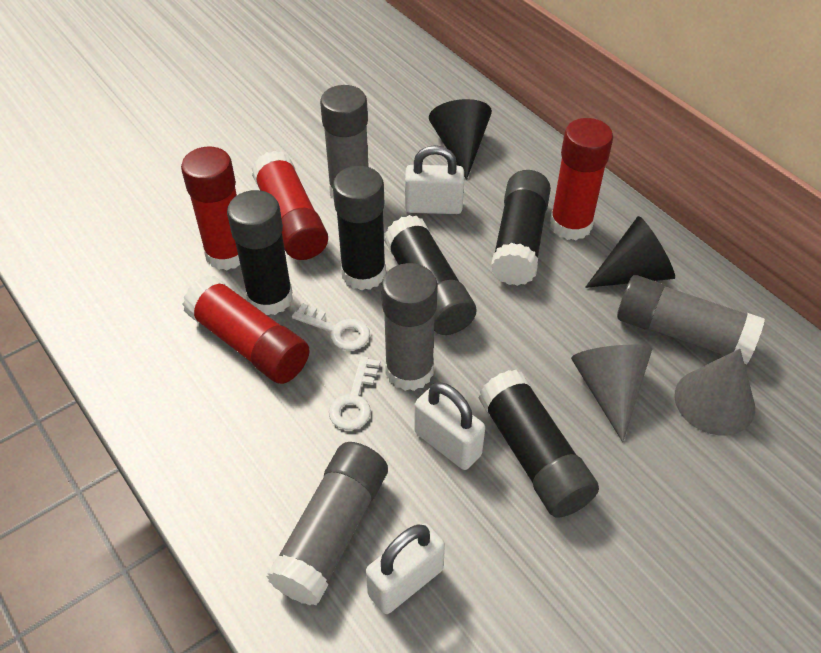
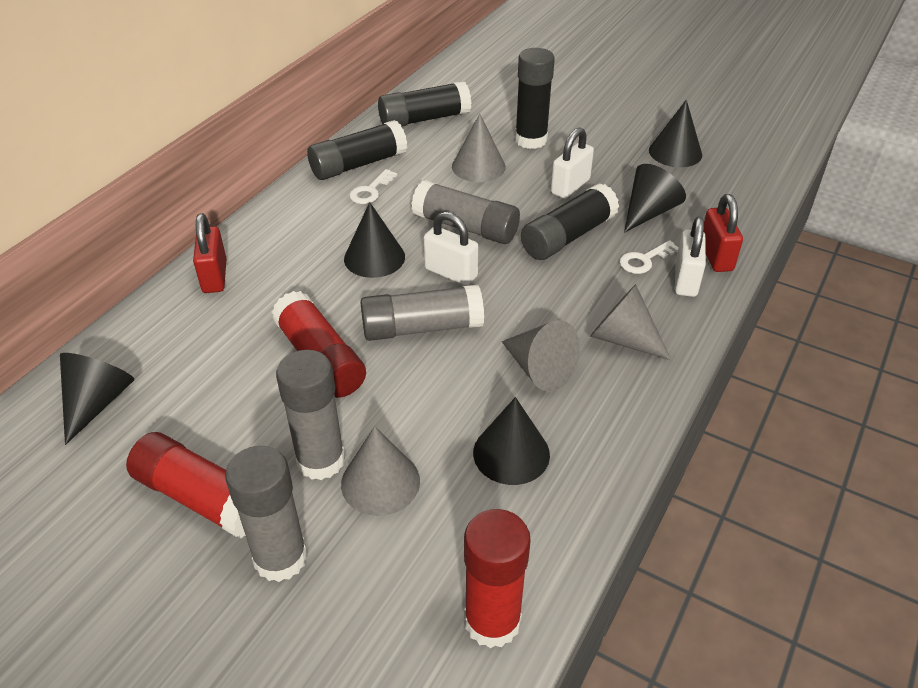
black cone: [429,99,492,180] [585,216,675,288] = 2 -> [60,353,134,445] [344,202,405,278] [473,397,550,485] [624,164,686,233] [649,100,702,167] = 5
black glue stick: [227,190,293,315] [333,166,386,291] [384,215,476,335] [478,370,599,518] [491,170,551,286] = 5 -> [307,120,407,180] [378,81,472,127] [515,48,555,149] [521,183,619,260] = 4
grey cone: [571,345,652,442] [674,349,755,435] = 2 -> [341,426,420,516] [452,114,506,182] [502,320,580,391] [590,284,671,360] = 4
red glue stick: [181,147,240,270] [182,275,310,384] [252,150,328,260] [550,118,613,240] = 4 -> [126,432,246,538] [272,291,366,398] [464,509,531,648] = 3
red padlock: none = 0 -> [193,213,227,293] [704,194,743,272] = 2

